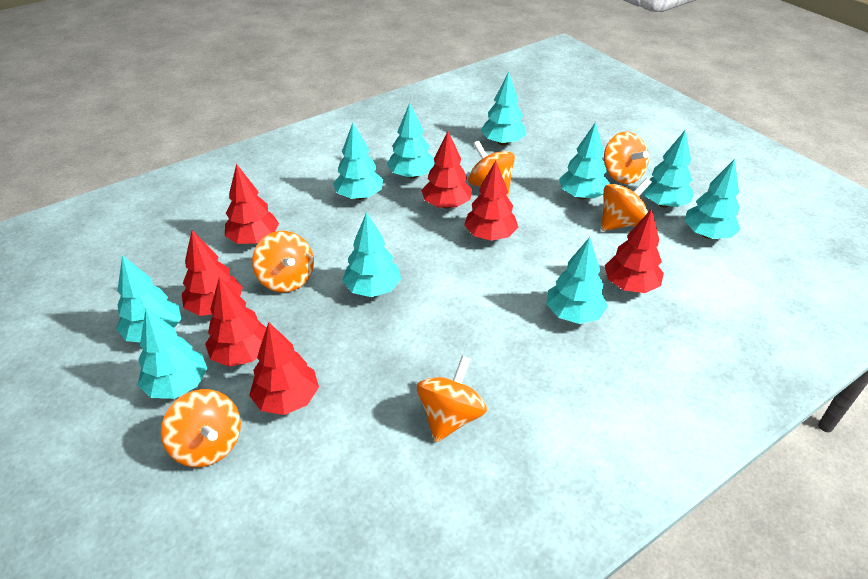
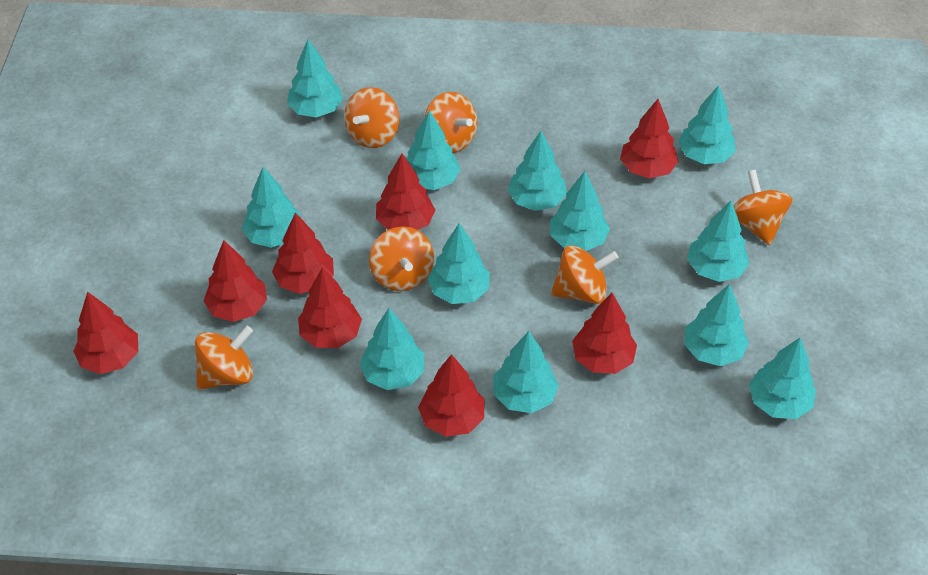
red tree: [182,230,243,316] [205,277,266,367] [225,164,279,244] [249,322,319,415] [421,131,472,209] [464,161,518,241] [605,209,664,293] = 7 -> [73,291,138,374] [204,240,267,322] [272,212,334,294] [298,267,362,348] [376,154,435,230] [418,354,484,437] [572,293,637,374] [620,99,678,178] = 8
turquoise tree: [116,255,181,343] [138,308,207,399] [333,123,383,200] [342,212,401,297] [387,103,435,179] [481,72,527,146] [546,237,608,324] [559,122,610,199] [643,130,694,208] [684,159,740,239] = 10 -> [242,167,301,248] [287,39,343,118] [360,308,424,390] [406,110,461,190] [428,223,490,304] [493,331,559,413] [507,131,567,211] [550,171,610,251] [678,85,736,164] [684,284,749,366] [687,201,750,282] [749,338,816,419] = 12

